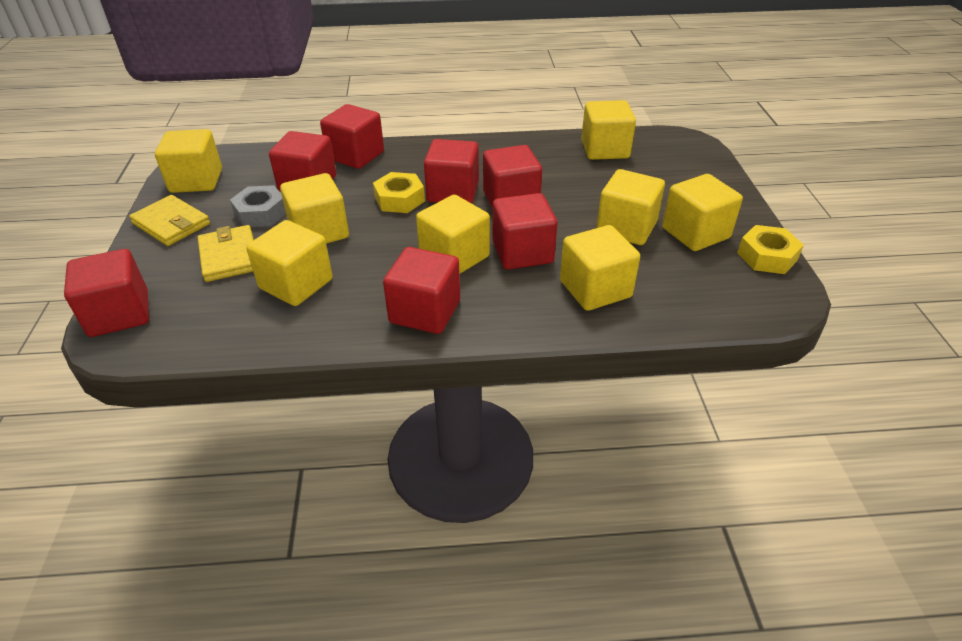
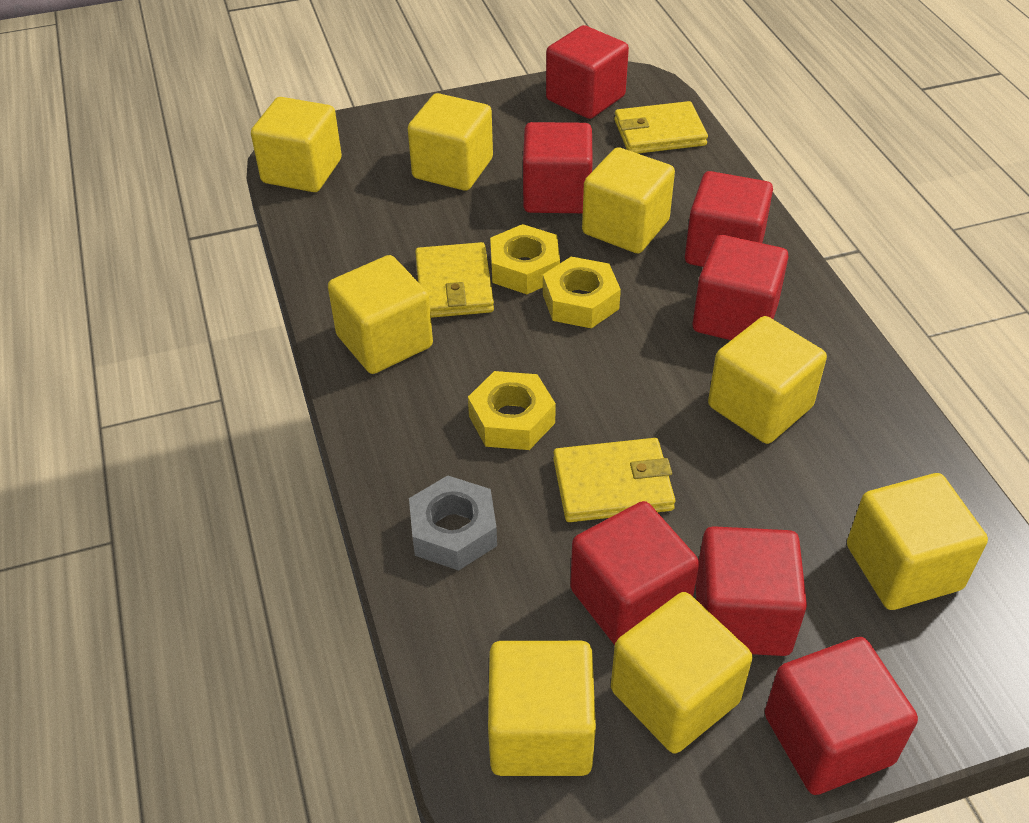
yellow nut: [373,172,425,213] [737,225,804,274] = 2 -> [468,371,556,450] [490,224,560,294] [543,257,621,328] = 3
yellow wallet: [129,195,210,246] [198,225,254,282] = 2 -> [415,242,494,318] [553,438,675,522] [614,101,708,153] = 3

